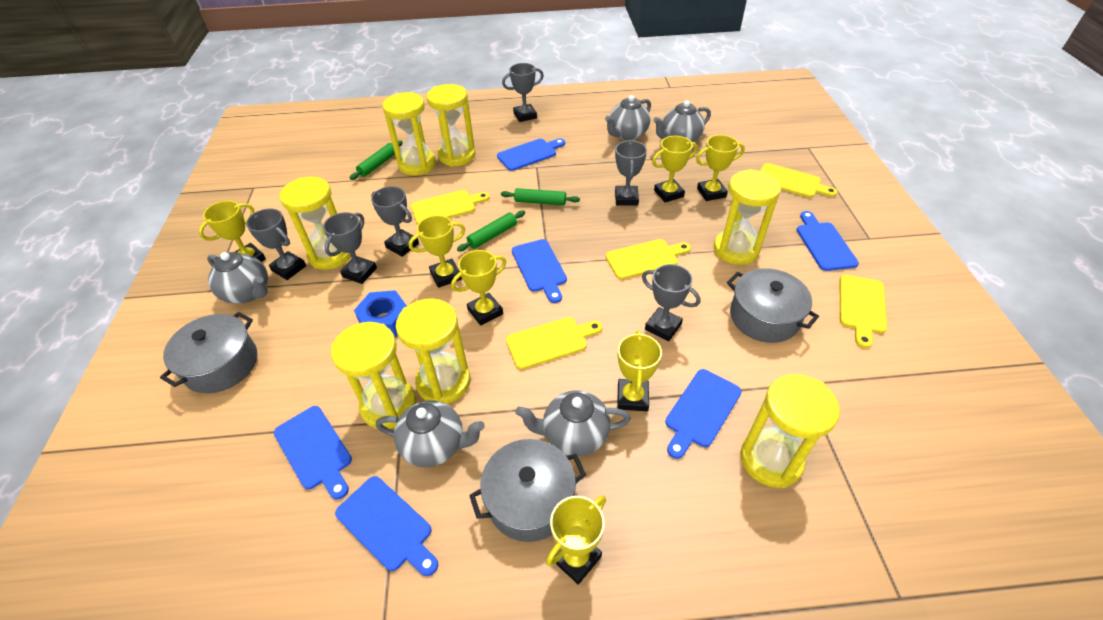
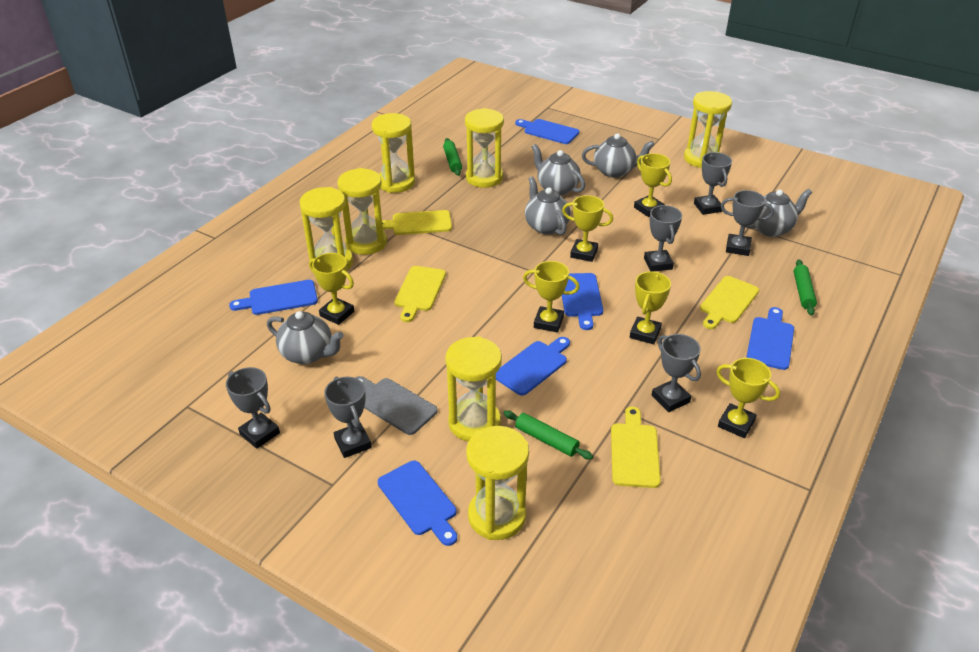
blue nut: [354,290,407,337] = 1 -> none = 0
grey cutting board: none = 0 -> [355,376,438,435] = 1
grey pot: [160,312,257,393] [469,439,586,542] [727,268,819,343] = 3 -> none = 0
yellow cutting board: [411,190,490,224] [506,317,603,370] [605,239,691,280] [760,163,838,198] [840,274,887,348] = 5 -> [382,210,452,235] [394,266,446,322] [611,407,661,488] [700,276,759,329] = 4
yellow trophy: [199,200,266,262] [409,215,465,288] [451,250,506,326] [546,495,606,584] [617,330,662,411] [652,136,698,203] [696,135,745,201] = 7 -> [309,253,354,325] [523,261,580,333] [562,195,613,262] [630,271,671,344] [634,153,672,217] [716,358,780,438] = 6

